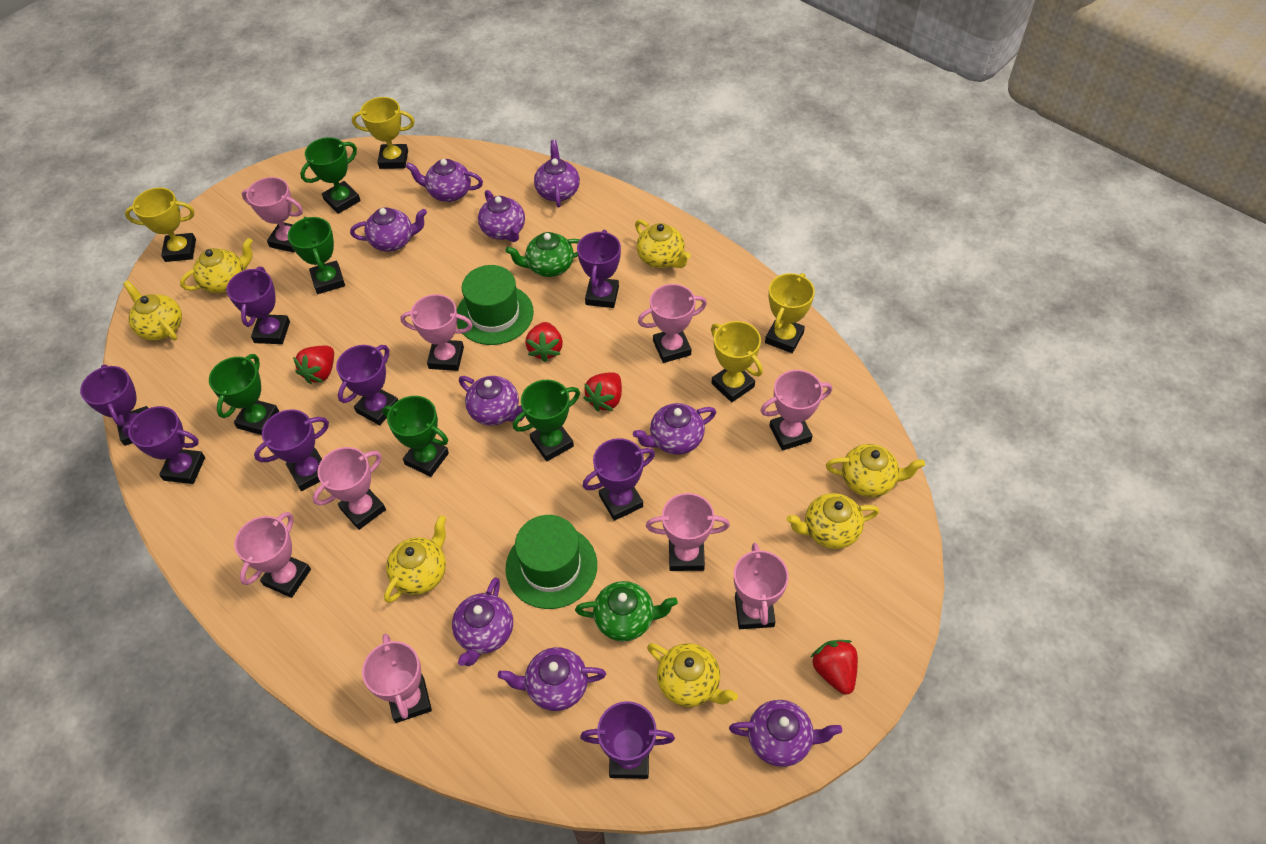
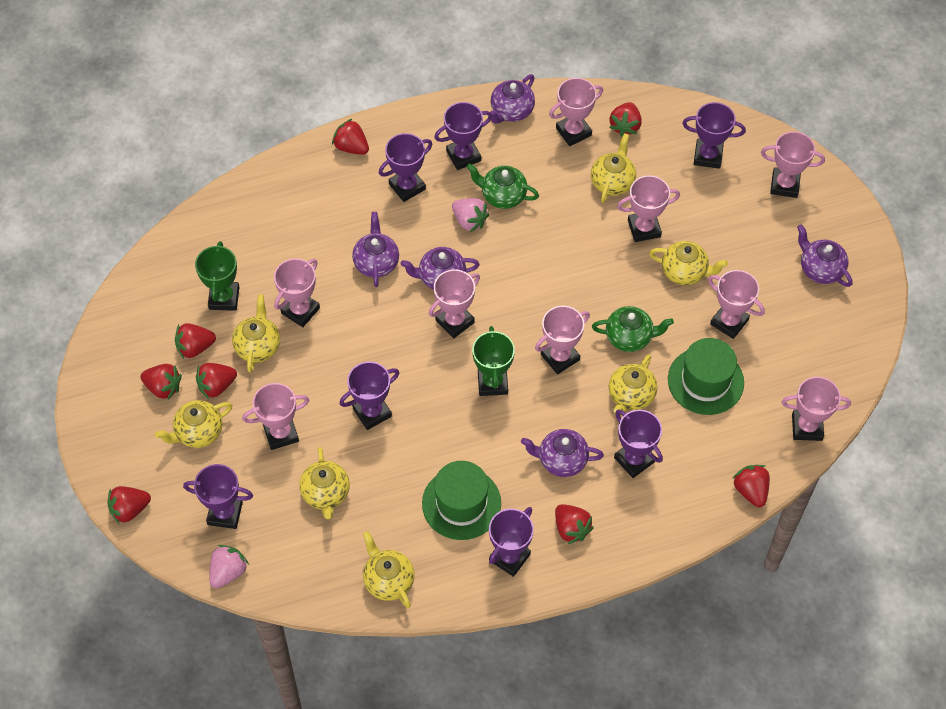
green trophy: [209,354,279,435] [288,217,345,294] [300,137,361,214] [383,396,449,477] [513,380,580,461] = 5 -> [195,241,239,311] [472,326,515,396] = 2
pink strawberry: none = 0 -> [209,545,249,589] [452,198,489,232] = 2
purple teapot: [350,207,427,252] [405,159,483,202] [452,577,513,666] [459,376,525,426] [478,190,525,242] [498,647,606,711] [534,140,580,207] [633,403,716,455] [729,700,842,767] = 9 -> [352,212,399,287] [400,247,480,290] [490,74,535,124] [521,429,604,477] [797,224,853,287] = 5
purple trophy: [80,365,148,446] [122,406,205,484] [226,267,290,344] [254,410,329,491] [336,345,398,425] [577,230,621,308] [580,701,675,779] [583,438,655,521] = 8 -> [183,464,253,529] [339,362,400,430] [379,133,432,202] [434,102,492,170] [489,507,534,577] [614,410,663,478] [682,102,746,169] = 7
red strawberry: [293,346,334,384] [525,322,563,362] [583,372,622,412] [811,640,858,695] = 4 -> [108,486,151,524] [140,364,182,400] [175,323,216,359] [196,363,237,399] [332,119,369,155] [555,504,594,544] [609,102,642,137] [732,465,770,507] = 8
yellow trophy: [125,188,196,262] [352,97,415,169] [711,321,763,402] [765,273,815,353] = 4 -> none = 0

